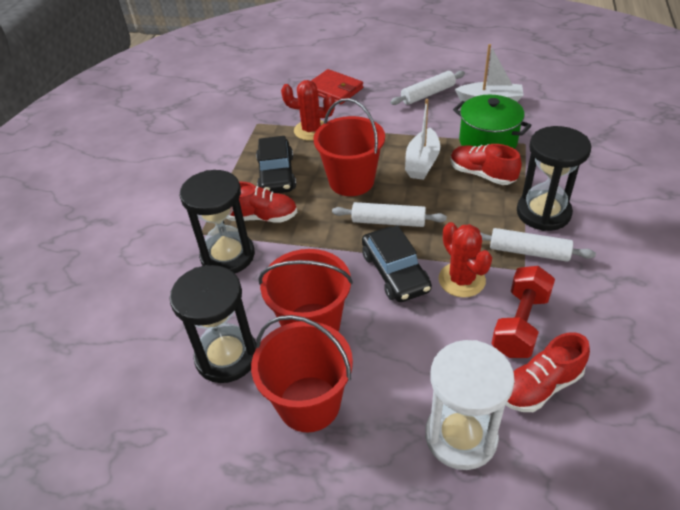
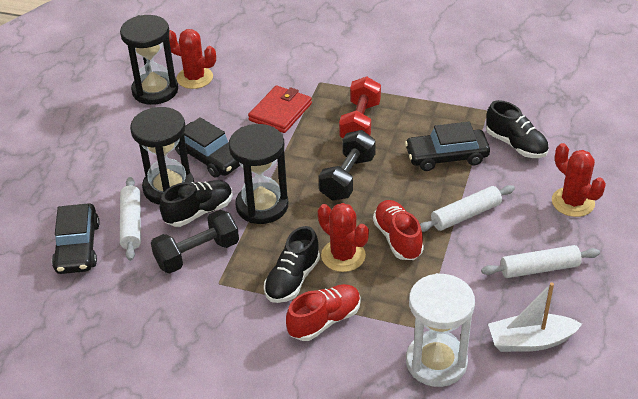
black car: [256,136,296,193] [362,225,432,302] = 2 -> [52,203,100,274] [175,117,241,177] [405,122,490,171] = 3
black dumbbell: none = 0 -> [151,210,239,273] [319,130,376,201] = 2
black shoe: none = 0 -> [160,180,233,227] [264,226,320,303] [486,100,549,158] = 3
green pot: [453,95,532,149] = 1 -> none = 0
red bucket: [251,315,353,432] [258,249,353,332] [313,98,385,196] = 3 -> none = 0
red cactus: [281,80,335,141] [438,222,492,298] = 2 -> [169,29,216,89] [318,203,369,272] [552,143,606,217] = 3
red shoe: [227,182,297,223] [450,144,522,185] [505,332,590,412] = 3 -> [286,284,361,341] [373,200,424,260] = 2
white boat: [405,99,440,180] [455,44,524,102] = 2 -> [488,282,582,352] = 1

